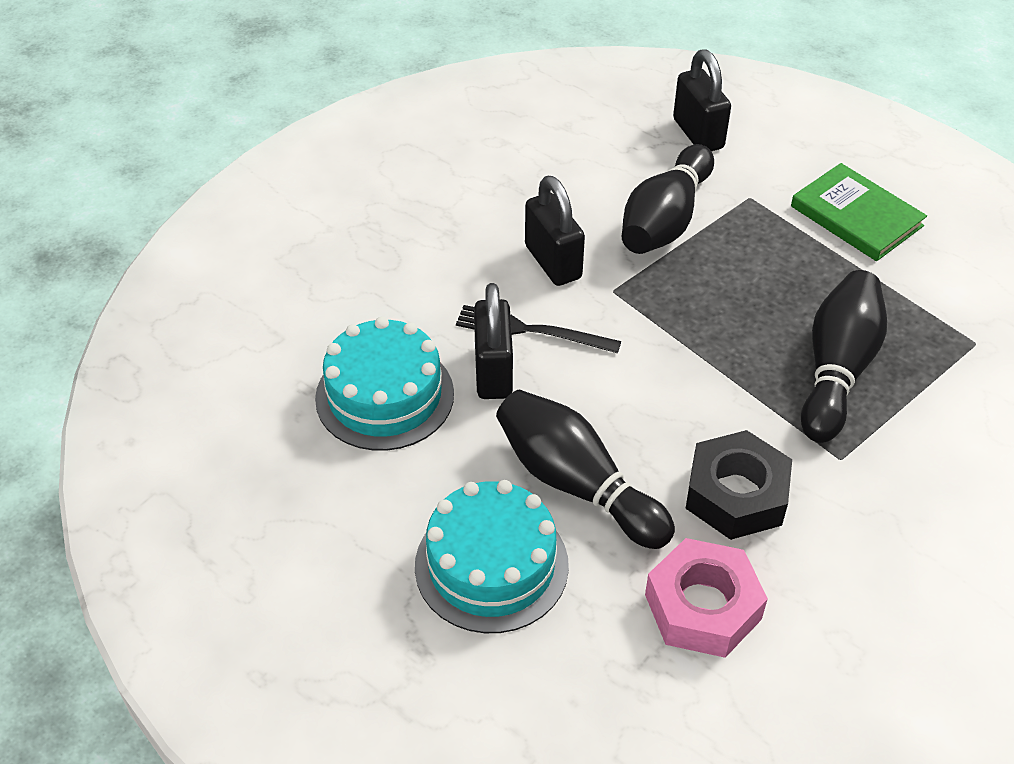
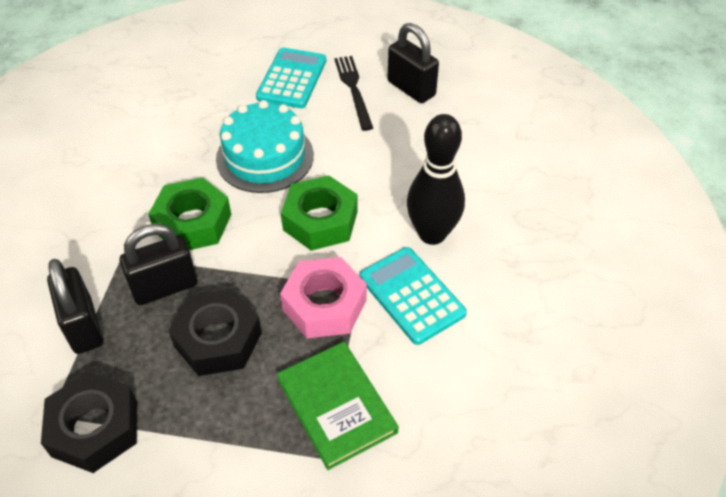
black bowling pin: [496,389,675,549] [622,144,714,254] [801,270,887,443] = 3 -> [407,114,465,245] = 1
black nut: [686,430,792,540] = 1 -> [41,372,137,473] [168,289,262,376] = 2
green nut: none = 0 -> [148,177,231,250] [281,175,358,251] = 2
turquoise cake: [315,317,454,451] [415,480,569,633] = 2 -> [216,100,314,193] = 1
turquoise calculator: none = 0 -> [256,48,326,108] [360,247,467,345] = 2

